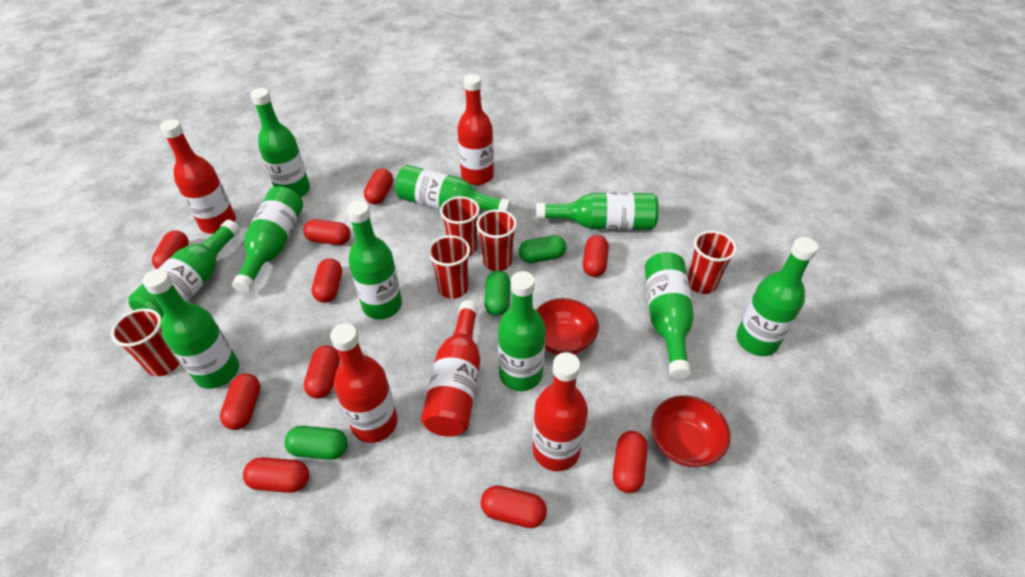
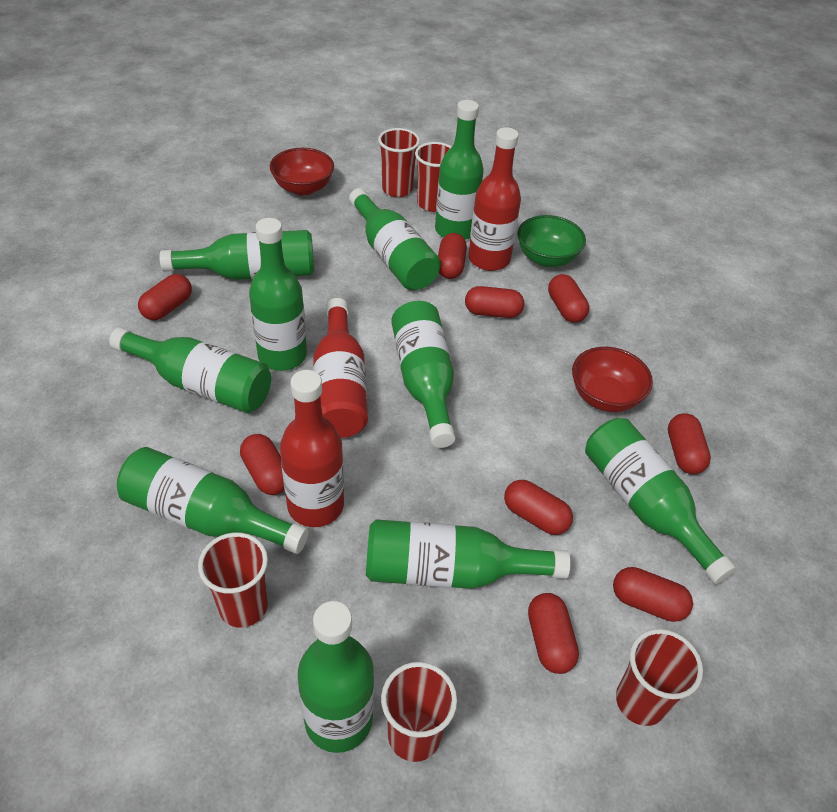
green bowl: none = 0 -> [517,215,586,267] = 1
green capsule: [284,426,348,460] [484,270,511,316] [519,236,567,263] = 3 -> none = 0
red bottle: [160,119,236,234] [330,323,398,443] [421,300,480,437] [457,74,494,185] [533,352,588,471] = 5 -> [280,370,344,527] [313,298,368,438] [468,127,521,271] = 3
red capsule: [152,230,189,269] [220,374,260,430] [243,457,309,493] [304,219,351,245] [304,345,340,399] [312,258,342,303] [364,168,393,204] [481,485,547,528] [583,235,609,277] [613,431,648,493] = 10 -> [138,274,192,320] [240,434,285,495] [438,233,467,279] [465,286,524,318] [504,480,573,535] [528,593,579,674] [548,274,589,323] [613,567,693,622] [668,413,711,474] = 9

